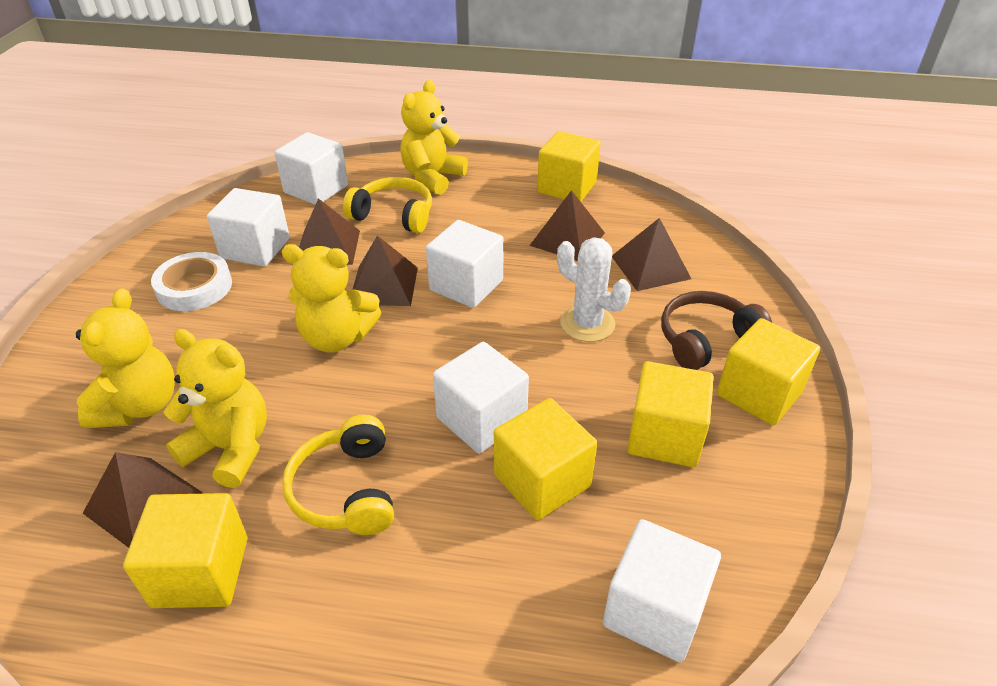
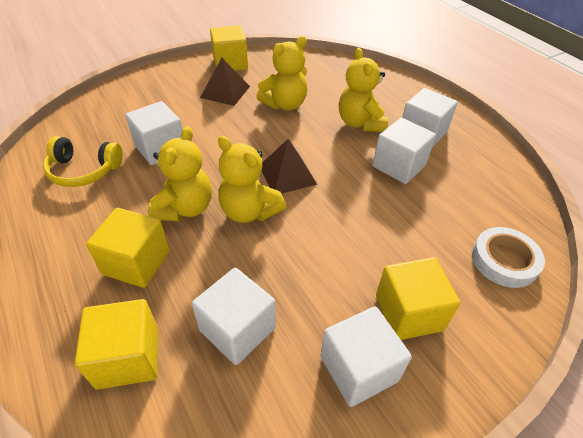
brown headphones: [661,291,772,370] = 1 -> none = 0
brown pyramid: [83,452,203,548] [299,198,360,265] [352,236,418,306] [529,190,605,261] [612,218,691,291] = 5 -> [200,58,250,106] [262,139,317,194] = 2
white cactus: [557,237,631,342] = 1 -> none = 0
yellow cube: [123,493,248,608] [494,398,597,520] [537,131,601,202] [627,361,714,467] [717,318,820,426] = 5 -> [75,299,158,390] [86,208,170,288] [210,26,248,71] [376,257,460,340] = 4
yellow headphones: [282,415,394,535] [343,177,432,233] = 2 -> [43,136,123,187] = 1

